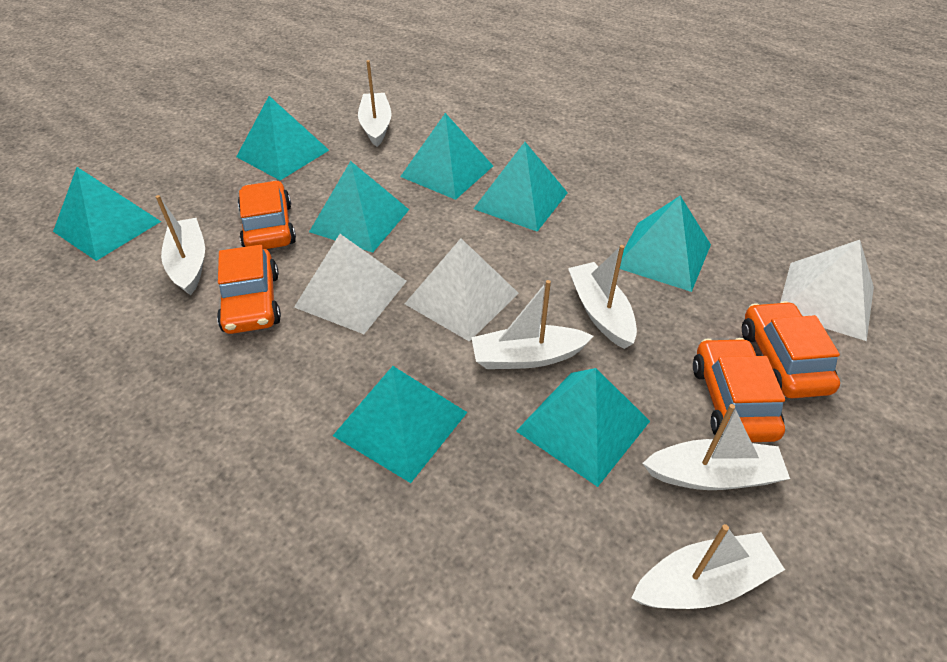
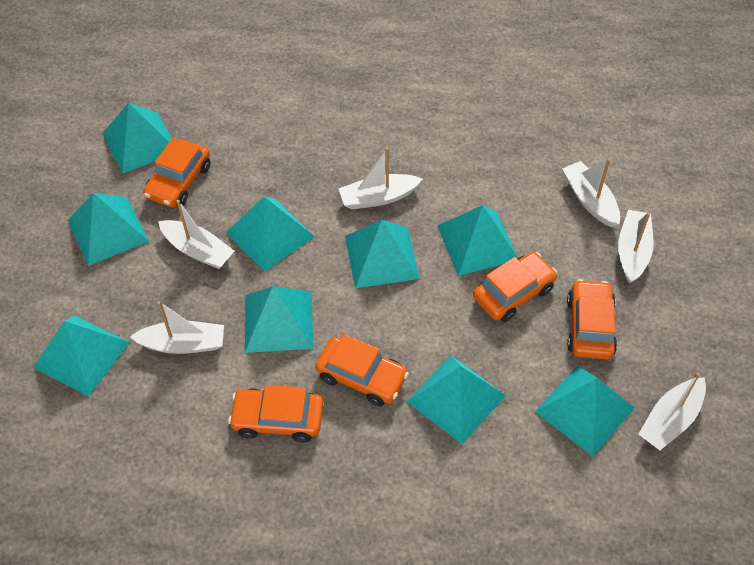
orange car: [217,245,281,334] [238,181,296,249] [693,338,785,442] [742,301,840,398] = 4 -> [143,138,210,207] [228,385,323,442] [315,334,409,406] [473,252,557,322] [567,279,617,359] = 5
turquoise pyramid: [53,167,161,261] [236,96,329,180] [309,161,409,253] [333,366,467,483] [400,113,493,200] [473,142,568,232] [516,368,650,487] [620,196,711,292] = 8 -> [33,316,130,396] [68,193,149,266] [102,103,172,174] [226,197,315,271] [245,286,313,353] [345,220,420,288] [407,355,506,444] [438,205,518,276] [535,365,635,457] = 9
white pyramid: [294,234,407,334] [405,238,519,342] [780,240,874,341] = 3 -> none = 0

